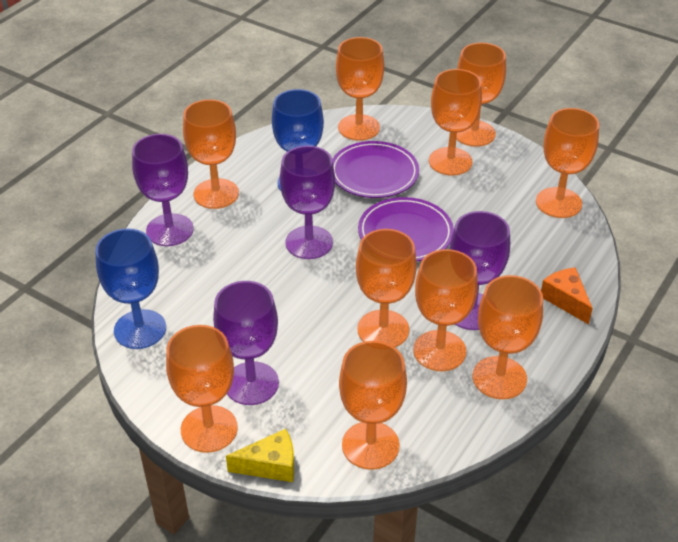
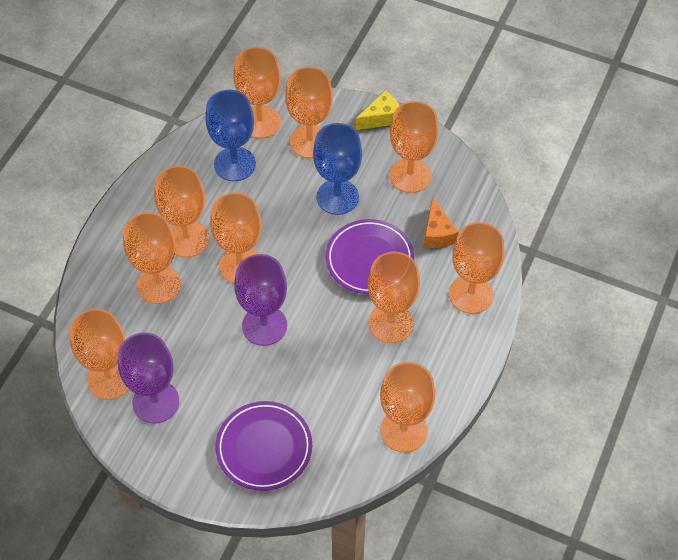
purple goblet: [132,134,194,246] [213,281,279,405] [280,146,335,259] [450,211,510,330] = 4 -> [118,332,179,424] [234,254,287,346] = 2

